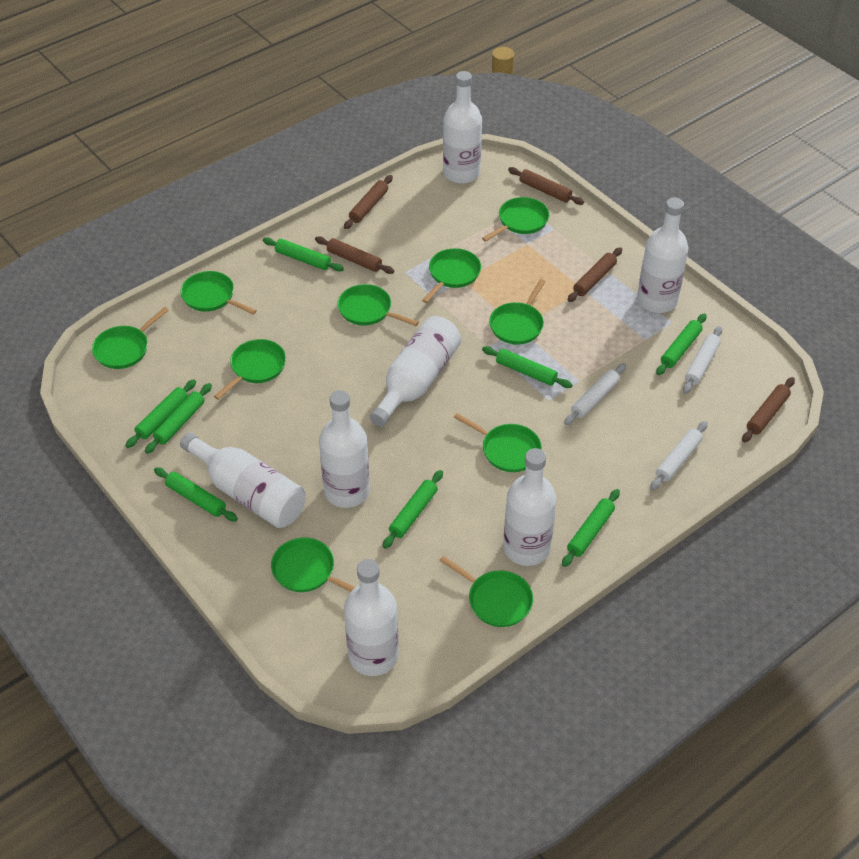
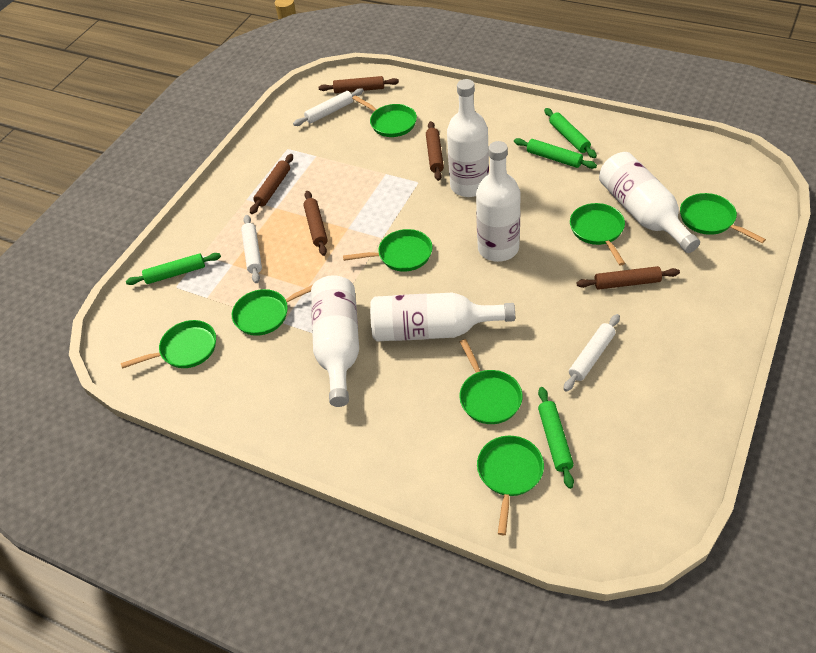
green pan: [92,307,169,369] [180,271,257,315] [214,339,286,400] [271,537,355,592] [338,284,419,326] [422,248,481,303] [439,556,533,627] [454,413,542,472] [482,197,549,242] [489,279,546,345] = 10 -> [121,320,216,369] [232,285,312,336] [343,229,432,272] [352,95,417,137] [459,339,523,424] [477,436,544,535] [570,203,625,266] [680,193,766,243] = 8
green rolling pin: [126,379,196,448] [145,383,212,454] [154,467,238,522] [263,237,344,272] [383,470,443,549] [482,346,572,388] [562,489,620,567] [656,313,707,375] = 8 -> [126,253,221,285] [514,138,597,169] [538,387,574,489] [544,108,597,158] = 4
white bottle: [180,432,306,528] [319,390,370,508] [344,559,399,676] [370,316,461,427] [443,71,482,184] [503,448,557,566] [637,198,688,313] = 7 -> [311,275,359,407] [370,293,515,341] [447,79,489,197] [476,141,521,262] [599,152,700,253] = 5

